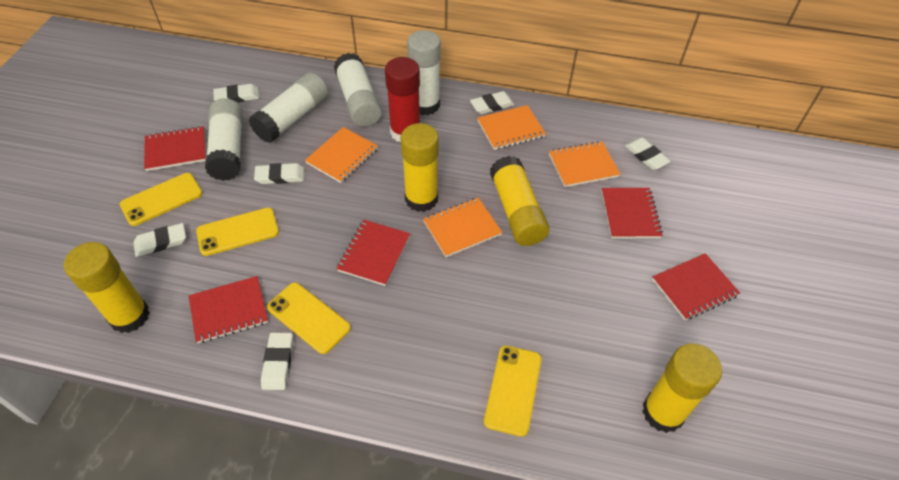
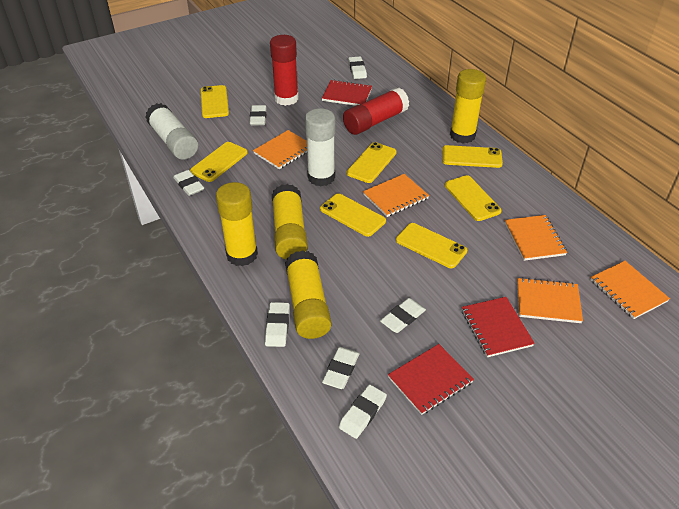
orange notebook: [305,127,378,183] [423,198,502,257] [477,105,546,150] [549,141,620,187] = 4 -> [253,130,307,169] [363,174,429,217] [505,215,567,261] [517,277,583,323] [590,261,670,319] = 5
red glue stick: [385,57,420,143] = 1 -> [270,35,299,106] [343,87,409,135] = 2
red notebook: [144,126,206,171] [189,276,268,343] [337,220,410,286] [602,188,663,239] [652,253,740,320] = 5 -> [322,80,372,106] [388,344,474,415] [462,297,535,357] = 3
white eraser: [134,223,186,257] [213,84,259,103] [254,163,304,184] [261,333,293,390] [470,91,515,114] [625,138,671,170] = 6 -> [173,170,204,196] [250,105,267,126] [265,302,290,347] [322,347,360,389] [339,384,387,439] [348,56,367,79] [380,298,426,333] = 7
white glue stick: [205,98,243,181] [248,73,328,143] [334,53,382,127] [407,30,441,115] = 4 -> [145,103,198,160] [305,108,335,186] = 2
yellow phone: [120,173,202,226] [196,208,279,256] [267,283,351,354] [484,346,542,437] = 4 -> [190,142,248,182] [201,85,229,118] [320,193,386,237] [347,142,397,183] [396,223,467,268] [442,145,503,168] [445,175,502,221] = 7

